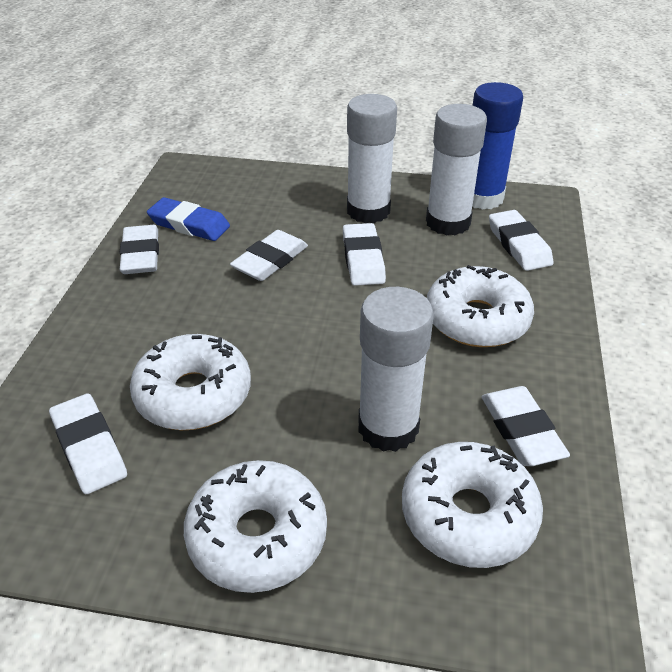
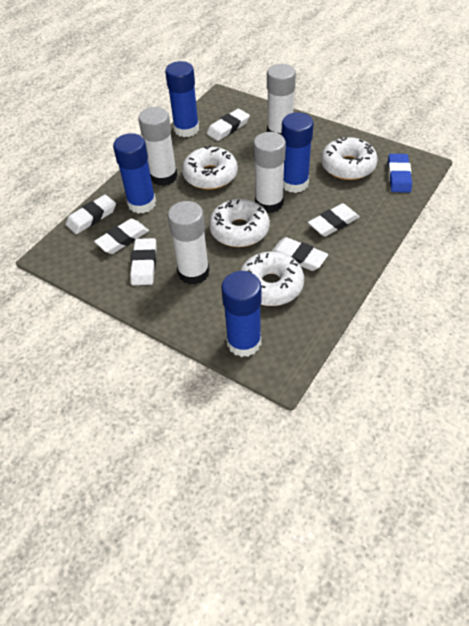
blue glue stick: [472,82,523,210] = 1 -> [113,133,156,214] [165,61,199,137] [221,271,262,357] [281,112,314,193] = 4
white glue stick: [347,94,397,223] [358,287,434,452] [426,104,487,236] = 3 -> [138,107,178,186] [167,201,209,285] [253,132,286,213] [267,64,296,135] = 4

